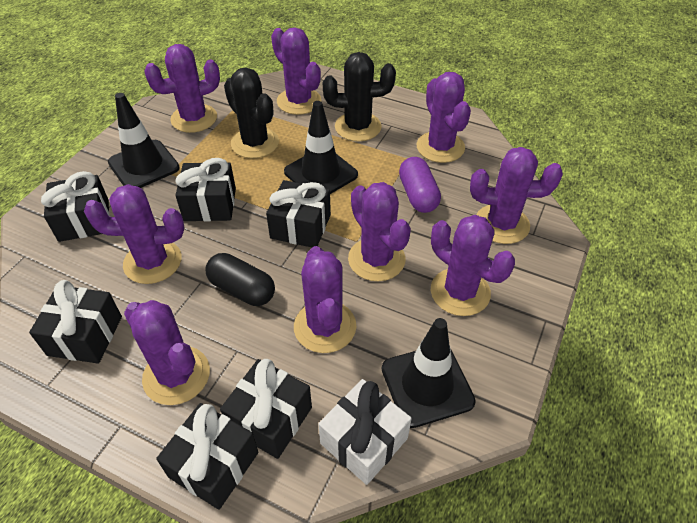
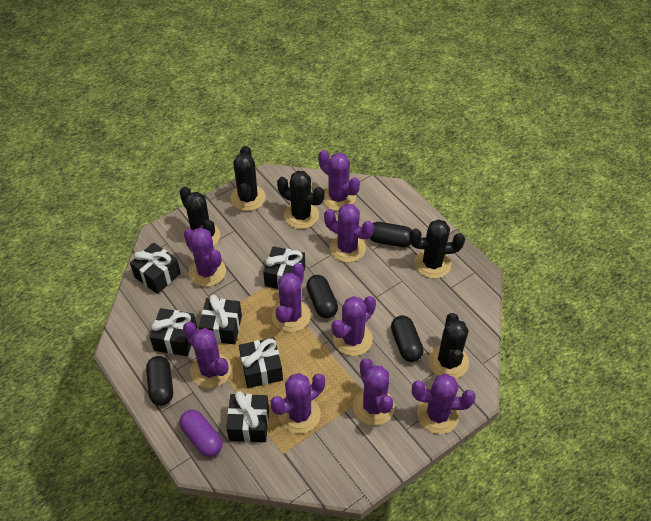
black cactus: [224,68,279,158] [323,52,396,141] = 2 -> [180,186,220,246] [231,146,266,211] [277,171,325,229] [409,219,465,279] [428,313,469,379] = 5
black capsule: [205,253,275,306] = 1 -> [146,356,173,406] [306,275,338,318] [370,222,412,247] [391,315,423,362] = 4
black traffic cone: [108,93,180,188] [284,101,358,194] [382,318,476,428] = 3 -> none = 0
white gift: [318,379,412,485] = 1 -> none = 0

